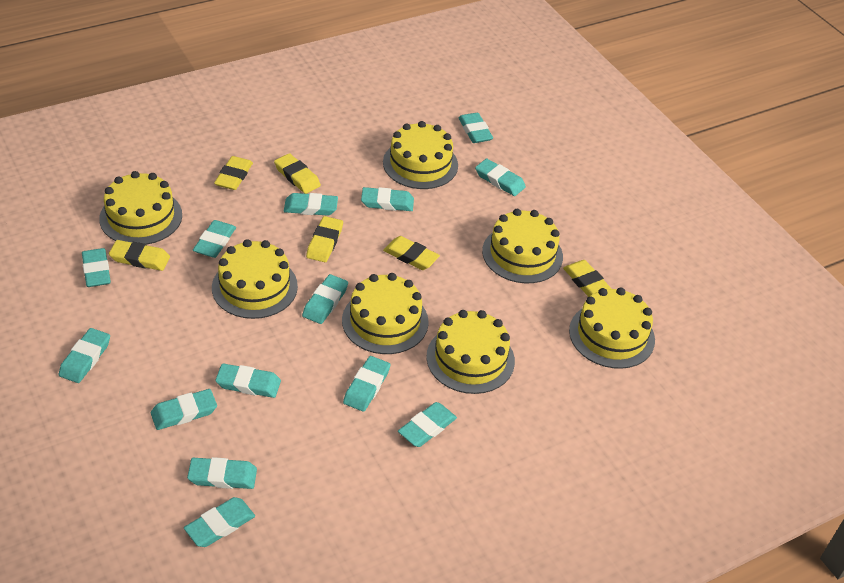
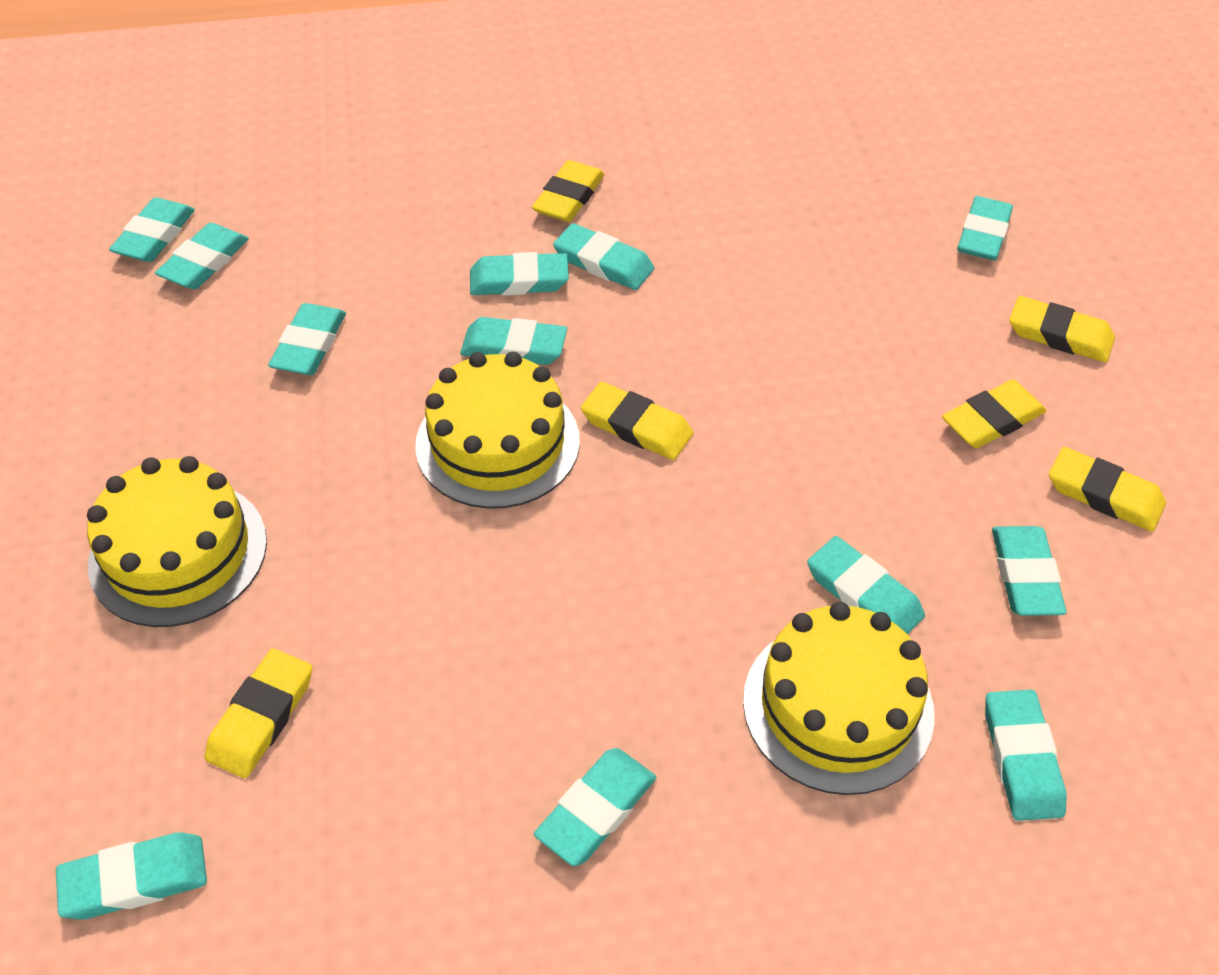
turquoise eraser: [59,328,110,383] [82,248,111,287] [151,389,217,430] [184,497,255,547] [187,457,257,489] [193,220,236,258] [215,363,281,398] [284,193,338,216] [302,274,348,324] [343,356,390,412] [361,187,414,211] [398,402,457,447] [458,113,493,143] [475,159,526,196] = 14 -> [56,832,207,920] [109,198,195,262] [155,223,249,289] [268,303,346,375] [460,317,567,365] [470,252,569,296] [534,748,656,866] [553,223,654,290] [807,536,925,634] [957,196,1013,261] [985,690,1067,821] [992,526,1067,616] = 12
yellow cake: [99,171,182,245] [212,239,298,319] [342,273,429,354] [383,121,458,189] [426,310,515,394] [482,209,563,284] [569,287,655,369] = 7 -> [87,456,267,627] [415,352,580,509] [743,602,935,795] = 3

